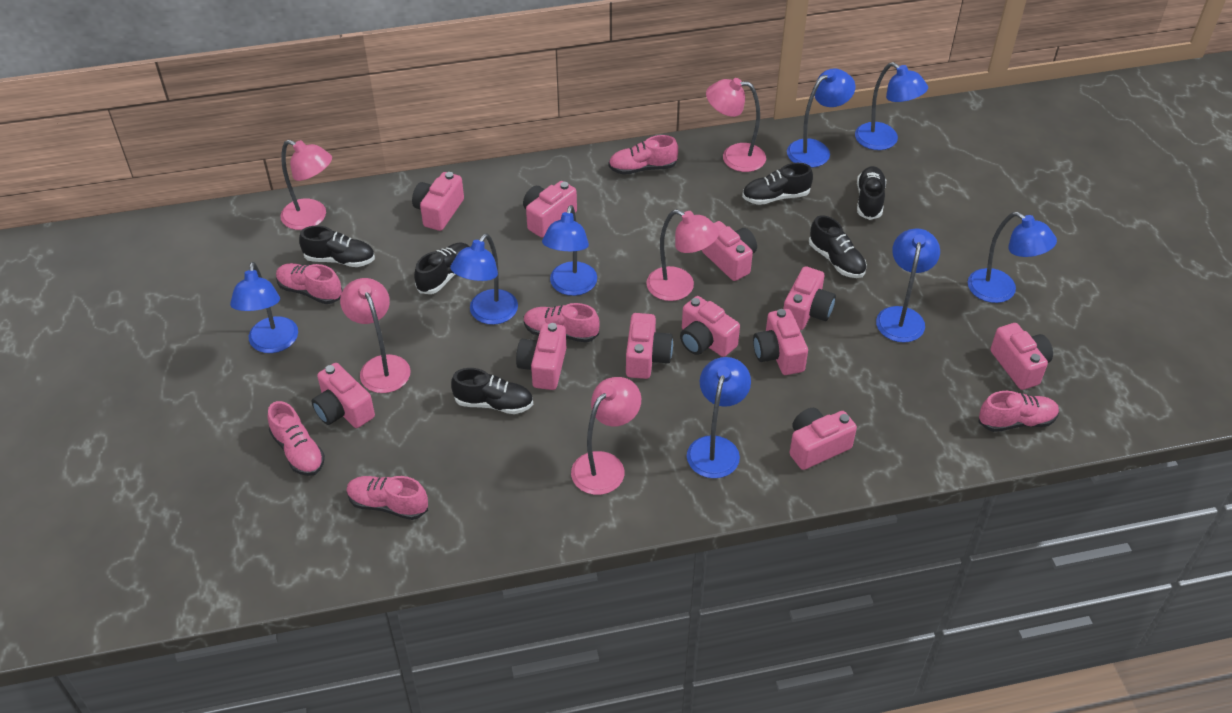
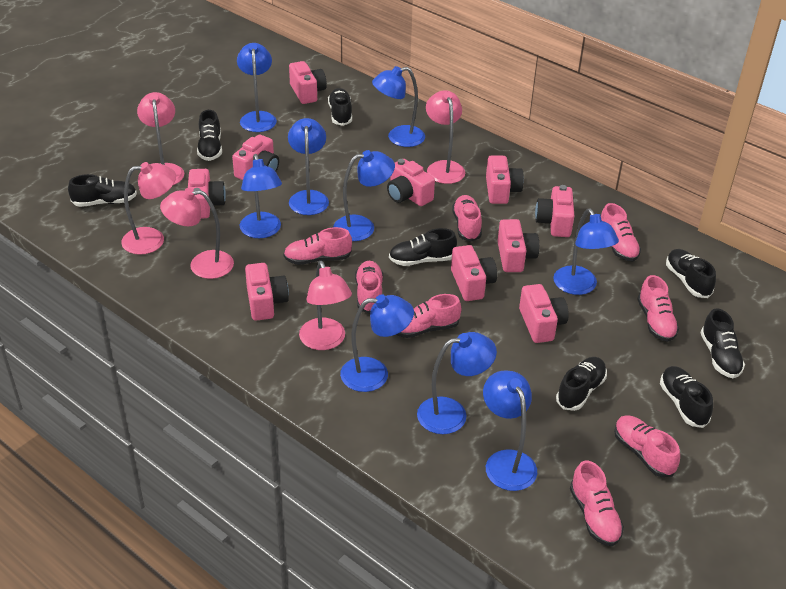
black shoe: [299,226,375,267] [414,243,470,294] [451,368,533,414] [742,163,813,205] [809,215,867,278] [857,166,886,220] = 6 -> [68,174,137,207] [197,110,222,161] [328,88,352,126] [389,228,457,266] [556,357,607,411] [660,366,713,428] [666,249,716,298] [700,308,745,378] = 8
blue lamp: [230,262,298,353] [450,234,518,325] [542,205,597,296] [687,357,751,478] [787,68,855,168] [855,62,928,150] [876,228,940,342] [968,212,1057,303] = 8 -> [237,43,277,132] [240,154,282,238] [288,118,329,215] [333,150,395,241] [340,294,414,392] [372,66,425,147] [417,332,497,434] [483,370,537,491] [553,208,619,295] = 9
pink camera: [311,363,375,428] [412,172,464,231] [516,323,566,390] [523,181,577,238] [626,313,673,379] [680,296,740,357] [702,221,757,281] [753,309,808,375] [783,266,836,330] [790,408,857,470] [990,323,1053,390] = 11 -> [188,169,226,218] [232,135,279,180] [245,263,289,321] [289,61,327,104] [387,159,435,206] [451,245,497,301] [486,155,524,204] [498,219,539,272] [519,284,569,343] [535,185,574,237] = 10
pink shoe: [268,401,325,476] [276,263,342,304] [346,476,428,520] [524,303,599,343] [608,135,678,175] [978,391,1059,432] = 6 -> [283,227,352,265] [355,261,383,314] [396,294,461,338] [452,195,482,242] [570,461,624,546] [601,203,641,261] [614,415,680,477] [637,275,679,342] = 8

